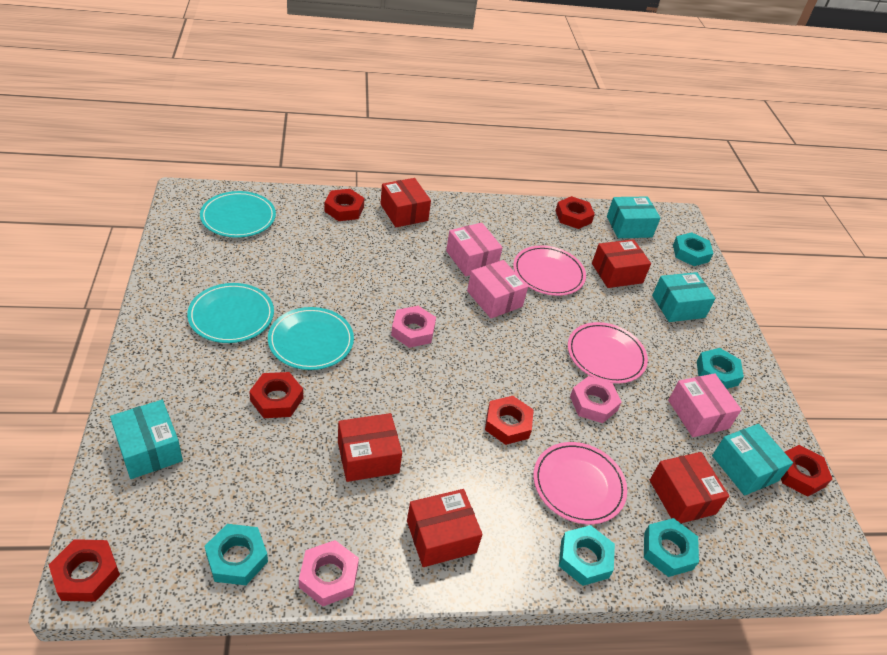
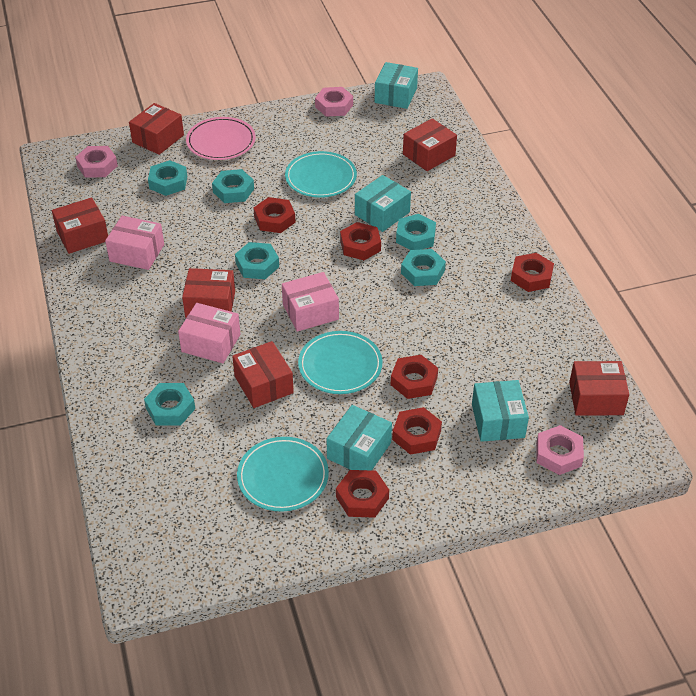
pink plate: [513,245,586,296] [534,442,627,524] [568,322,648,383] = 3 -> [186,117,256,160] = 1
red box: [338,413,402,482] [380,178,431,227] [407,489,483,567] [592,239,651,288] [650,452,729,523] = 5 -> [52,197,108,254] [129,103,184,155] [182,268,235,318] [232,341,294,408] [403,118,457,171] [569,361,629,416] = 6
turquoise nut: [205,524,268,585] [559,525,615,586] [644,518,699,577] [673,232,713,266] [697,348,744,389] = 5 -> [144,383,195,426] [148,160,187,196] [212,169,254,203] [235,242,279,279] [396,214,436,250] [401,249,446,286] = 6

